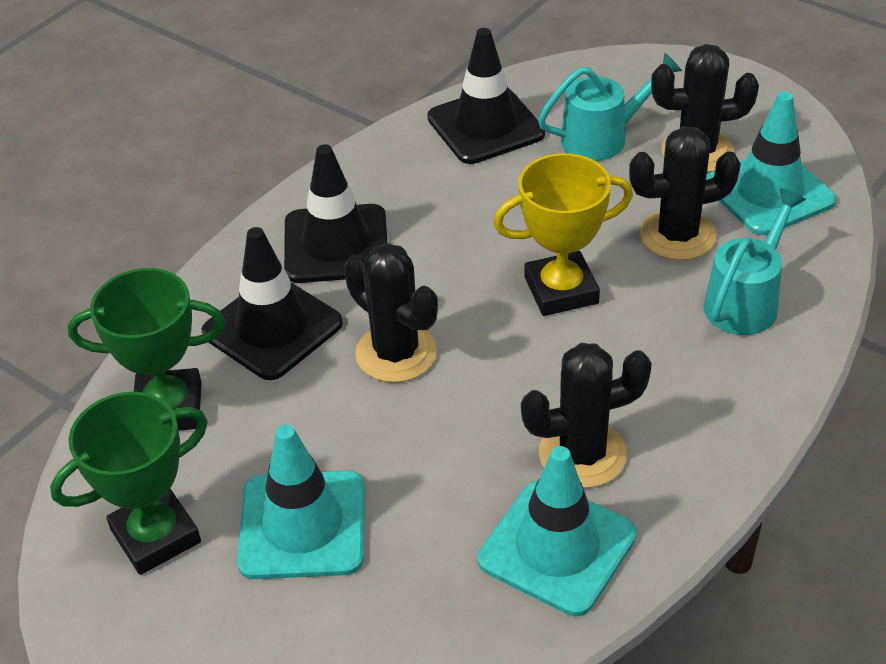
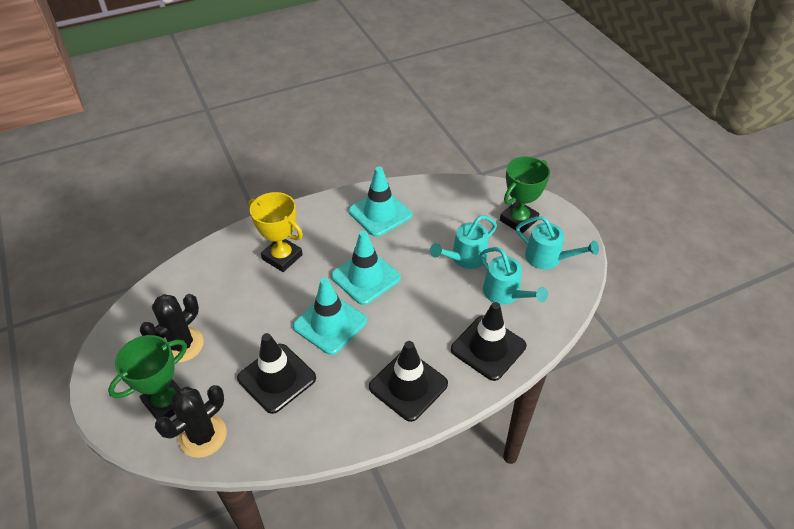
black cactus: [344,243,438,383] [521,343,652,488] [629,127,741,261] [651,44,759,173] = 4 -> [140,294,204,363] [155,385,227,458] = 2
turquoise watering can: [538,53,682,161] [704,188,806,335] = 2 -> [430,215,497,269] [480,247,548,305] [516,216,599,269] = 3

